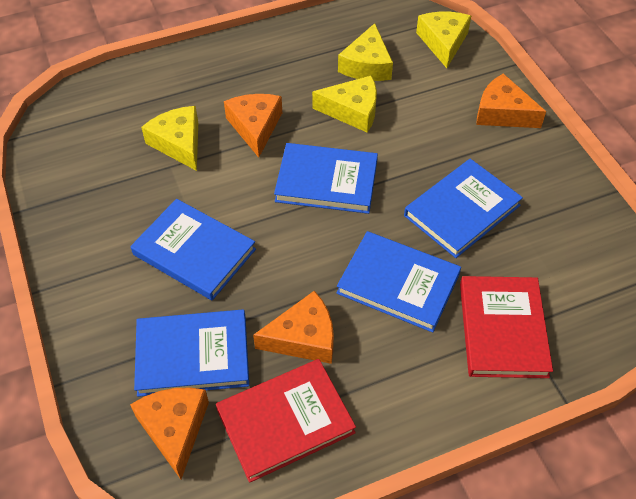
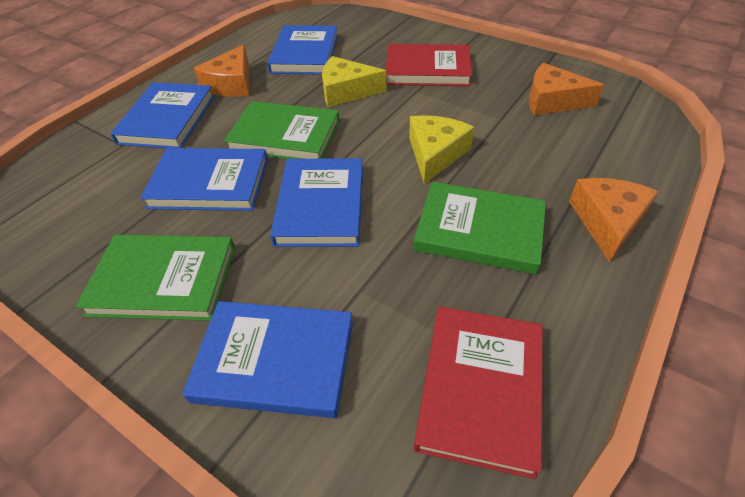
green book: none = 0 -> [76,235,235,321] [224,101,340,159] [413,182,546,274] = 3
orange cheese: [130,388,209,479] [224,94,282,158] [253,291,334,364] [476,73,546,128] = 4 -> [194,45,249,97] [529,63,604,115] [569,178,659,262] = 3
yellow cheese: [141,106,198,171] [312,75,377,132] [338,23,393,81] [416,12,471,68] = 4 -> [322,56,387,107] [409,115,474,184] = 2

